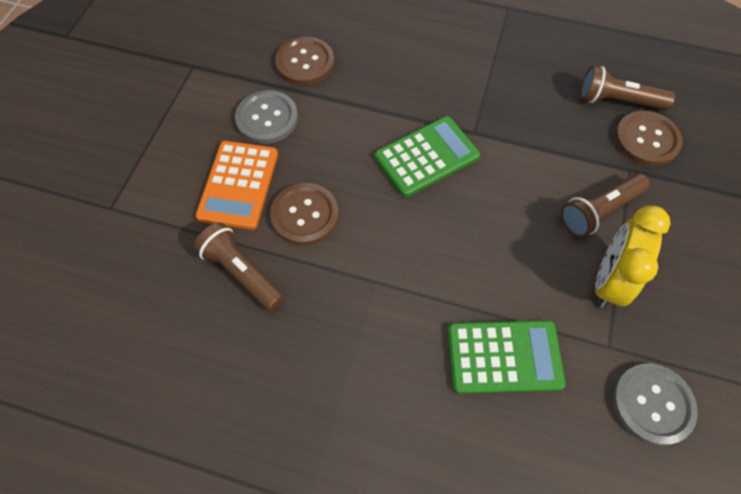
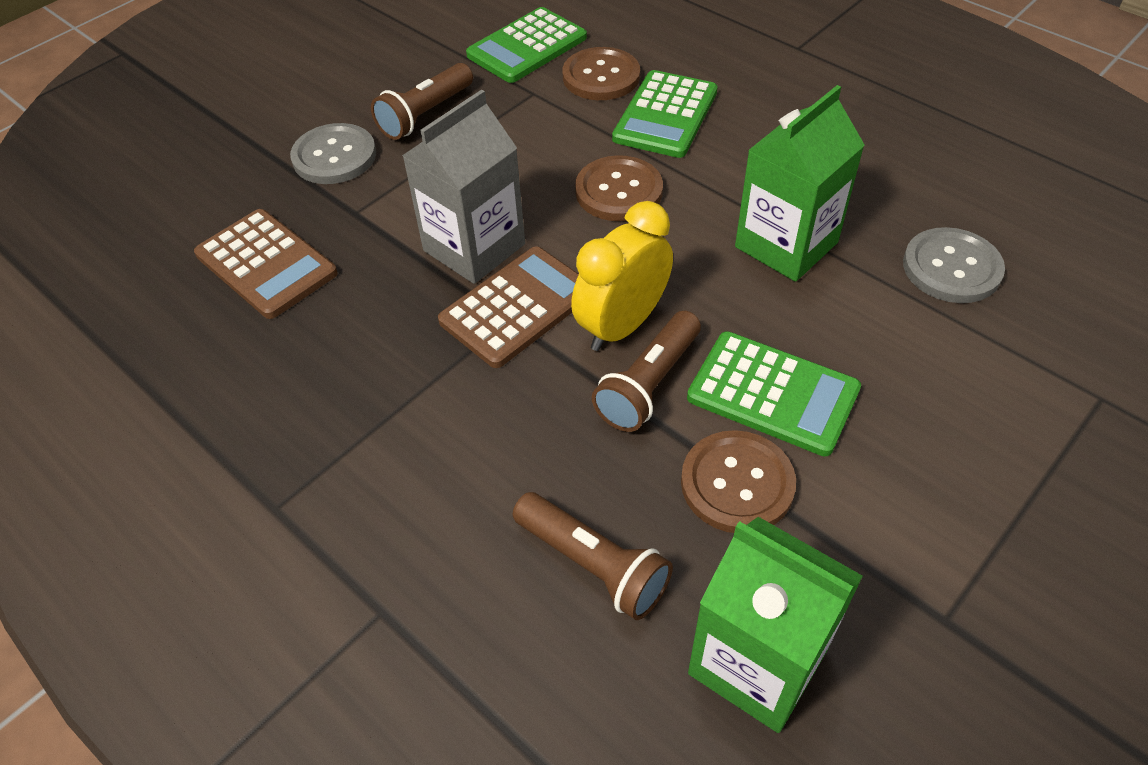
brown calculator: none = 0 -> [194,209,338,319] [438,246,579,368] = 2
green calculator: [375,116,480,197] [448,320,566,394] = 2 -> [466,7,587,83] [612,70,718,158] [687,331,861,457] = 3
green carton: none = 0 -> [688,517,863,733] [735,85,865,282] = 2
grey carton: none = 0 -> [402,89,525,284] = 1
orange calculator: [195,141,278,230] = 1 -> none = 0

